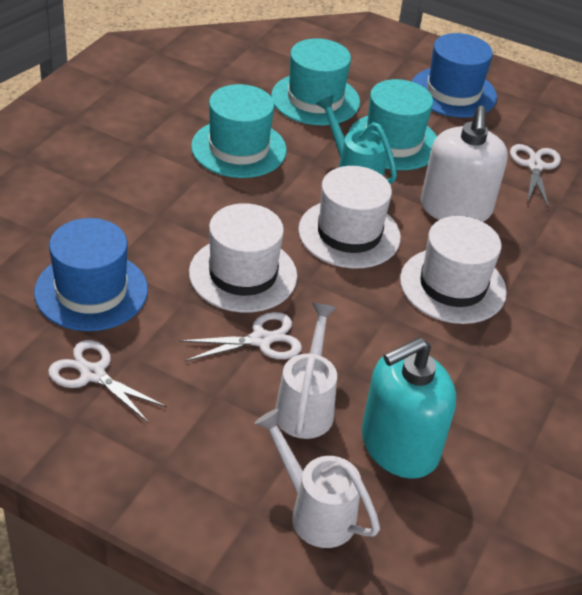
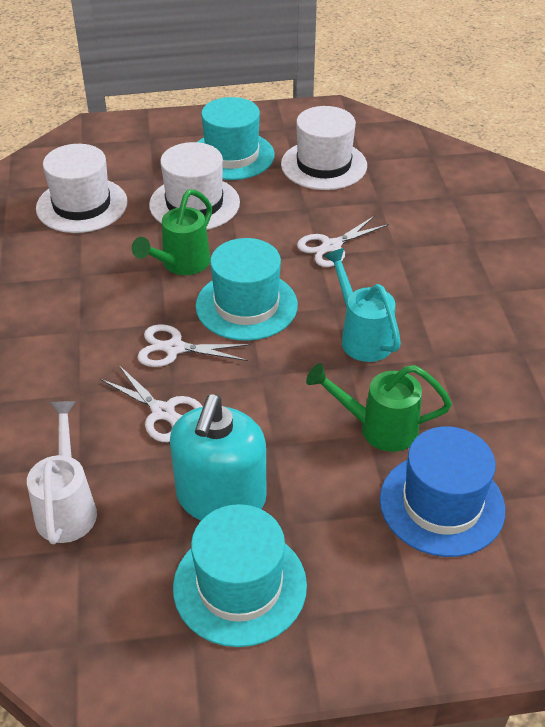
blue hat: [34,218,148,331] [412,33,497,118] = 2 -> [380,426,505,557] = 1
green watering can: none = 0 -> [132,189,212,275] [306,363,452,452] = 2
white soap dispenser: [421,106,508,222] = 1 -> none = 0
white watering can: [255,409,380,548] [275,303,337,439] = 2 -> [27,401,97,544] = 1

